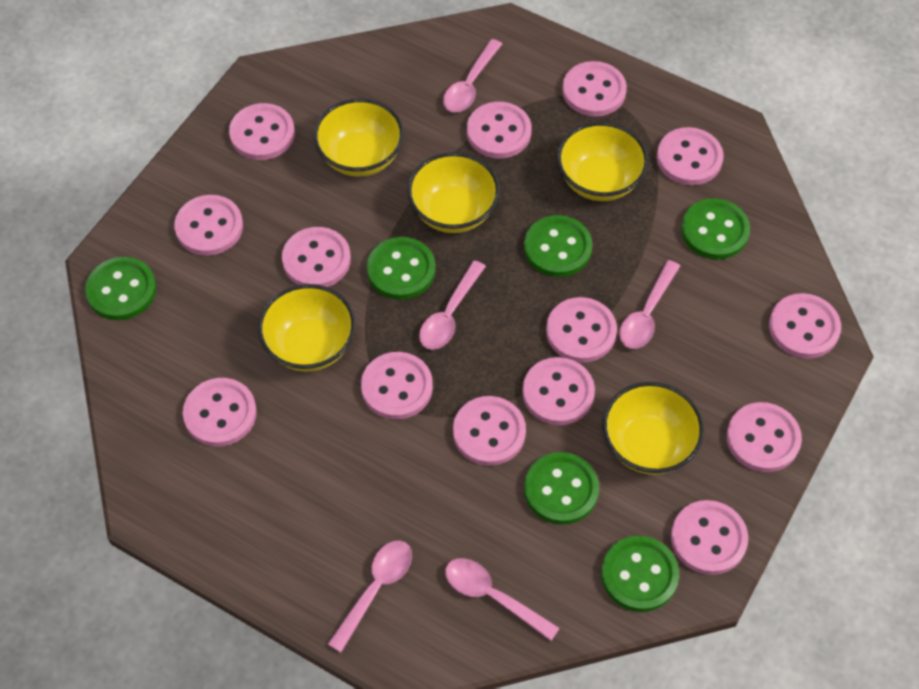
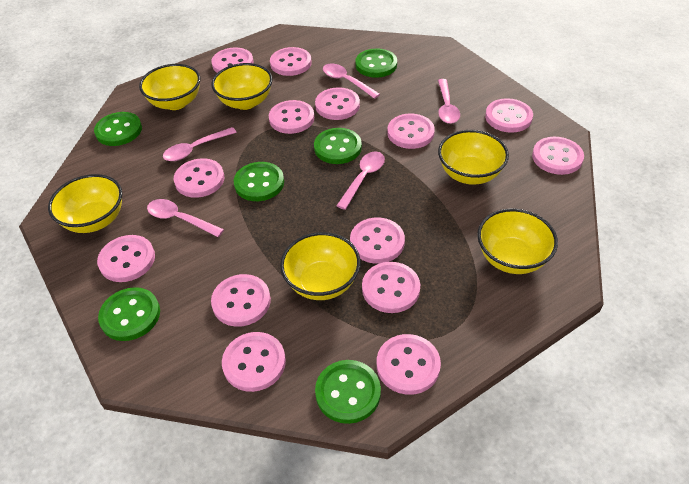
yellow bowl: [258,284,356,372] [314,98,404,177] [407,152,500,233] [557,122,648,201] [603,382,704,475] = 5 -> [48,174,122,233] [139,64,200,110] [211,63,273,110] [280,232,361,300] [438,130,509,185] [477,208,558,274] = 6

